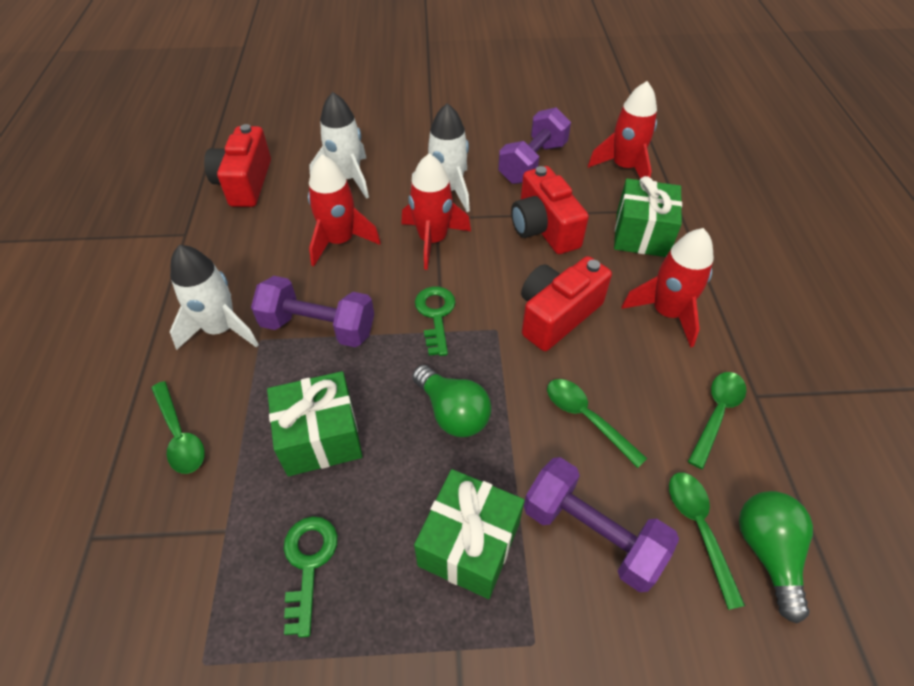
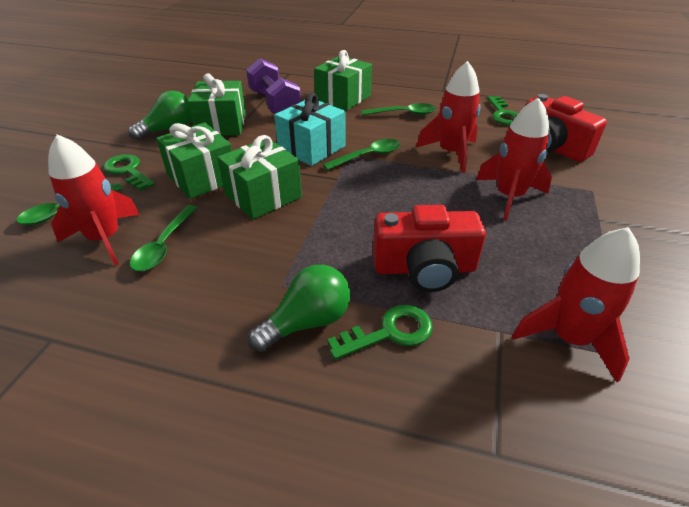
green gift: [267,371,363,476] [414,469,525,599] [614,176,682,257] = 3 -> [156,123,232,199] [188,73,246,136] [217,135,302,220] [314,50,372,110] = 4
green key: [284,516,338,638] [415,286,456,356] = 2 -> [103,154,155,191] [327,305,433,360] [487,96,518,125] = 3
purple dumbbell: [251,276,374,347] [498,107,571,184] [524,457,679,592] = 3 -> [246,58,301,114] = 1
red camera: [204,124,271,207] [511,166,589,254] [521,256,612,351] = 3 -> [373,205,486,292] [525,94,607,162] = 2
turquoise gift: none = 0 -> [274,93,345,166] = 1
white rocket: [170,245,259,350] [309,92,369,199] [411,103,470,212] = 3 -> none = 0

